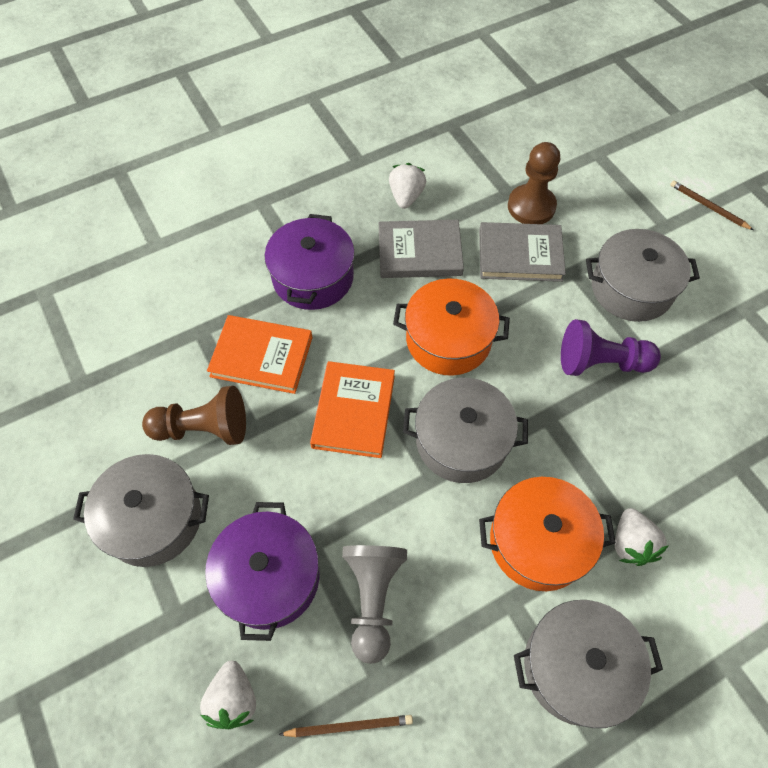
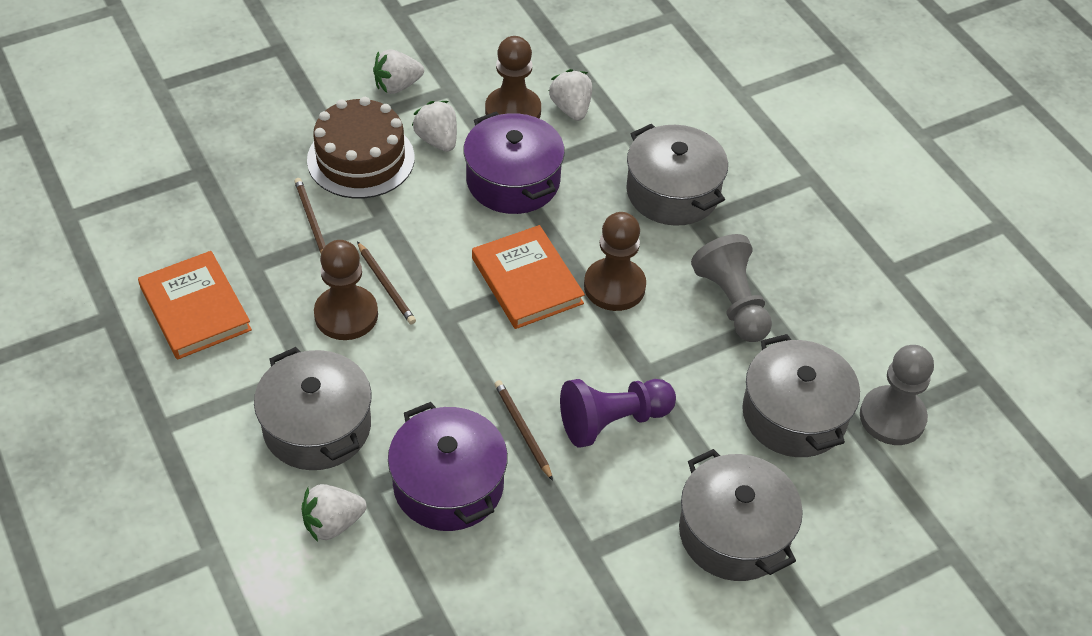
brown cake: none = 0 -> [307,97,415,199] = 1
brown pawn: [142,386,246,445] [508,142,560,224] = 2 -> [314,240,378,340] [485,36,541,119] [584,212,646,311] = 3
brown pencil: [279,715,413,737] [670,180,753,230] = 2 -> [294,178,326,253] [357,241,416,325] [494,380,553,481] = 3
grey book: [379,220,464,278] [479,222,566,282] = 2 -> none = 0
grey pawn: [342,545,407,664] = 1 -> [691,234,772,342] [860,345,934,445] = 2
orange pot: [393,278,510,376] [479,477,616,591] = 2 -> none = 0
white strawberry: [200,661,256,729] [389,163,426,209] [615,508,669,566] = 3 -> [302,484,367,542] [373,49,424,94] [412,101,457,152] [549,69,592,121] = 4

